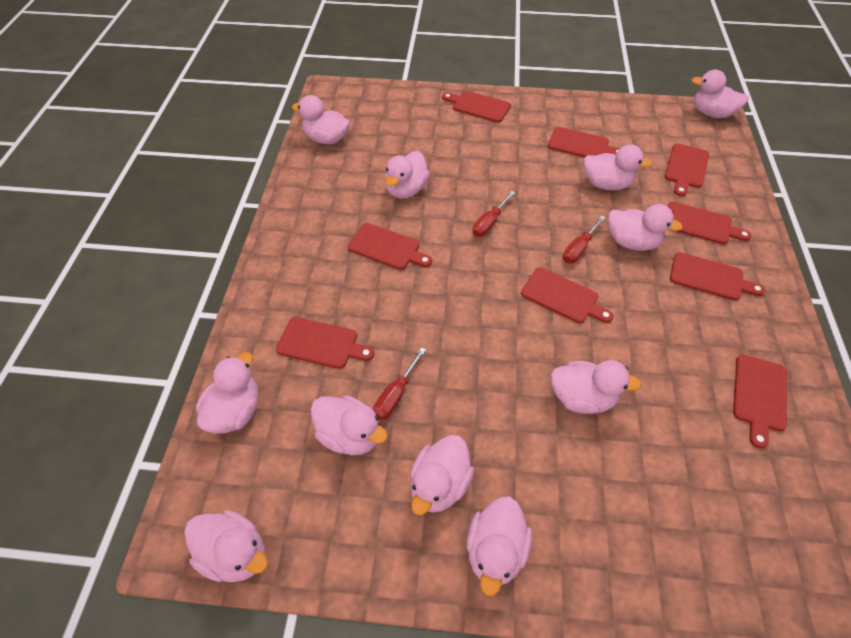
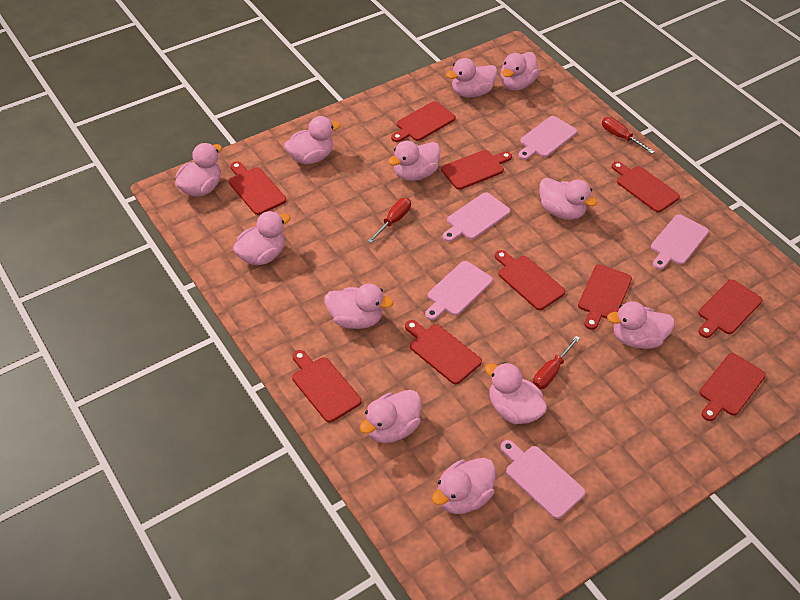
pink cutting board: none = 0 -> [425,261,493,320] [443,192,510,242] [500,440,586,519] [518,116,577,160] [651,214,709,270] = 5
pink duck: [184,510,268,582] [196,352,258,434] [292,95,350,144] [310,395,388,455] [385,151,430,199] [410,435,474,515] [467,496,532,596] [551,360,642,414] [583,144,652,191] [608,204,683,251] [691,70,749,118] = 11 -> [175,143,222,197] [233,211,290,265] [284,116,341,164] [324,284,393,329] [360,390,421,443] [388,141,440,181] [432,458,496,514] [446,58,498,97] [485,362,547,424] [501,52,539,90] [539,178,597,220] [607,301,675,349] = 12
red cutting board: [276,317,374,369] [348,223,432,270] [442,91,511,122] [521,267,613,323] [548,127,620,158] [665,143,709,196] [668,202,752,244] [670,252,765,301] [733,355,787,449] = 9 -> [229,161,286,215] [292,350,361,423] [391,101,456,142] [405,320,482,384] [441,150,512,190] [495,250,565,310] [578,264,632,330] [611,161,680,212] [698,279,762,338] [700,353,766,421] = 10

